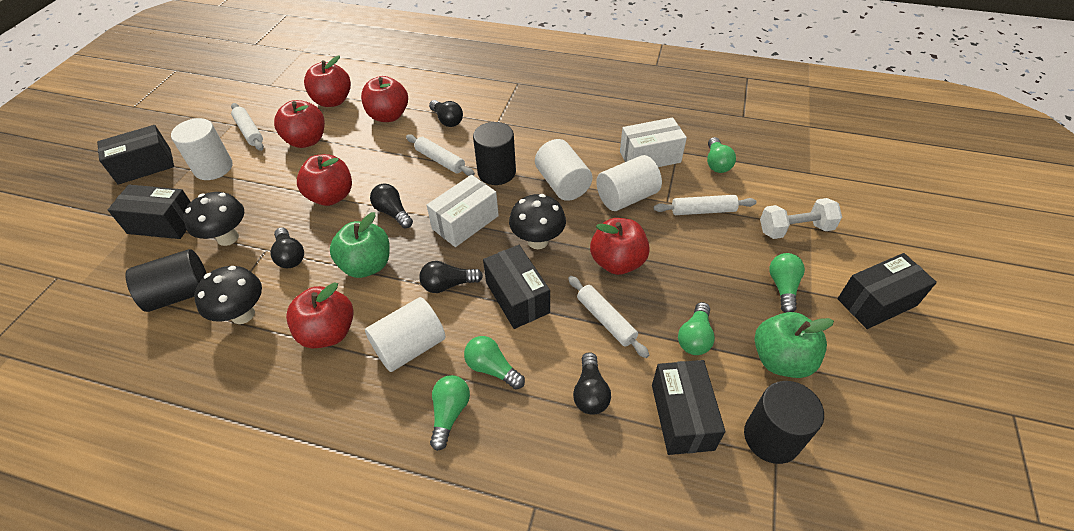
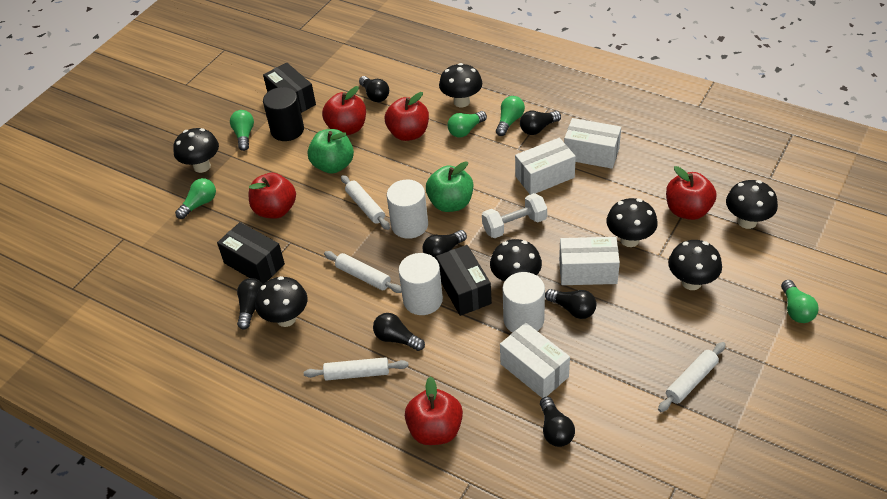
black box: [97,125,174,185] [108,185,190,239] [483,245,550,329] [652,360,725,455] [837,253,937,329] = 5 -> [217,222,285,284] [263,62,316,113] [436,245,492,316] = 3
black cylinder: [125,249,207,312] [473,122,516,185] [744,381,824,464] = 3 -> [263,87,304,141] = 1
black light bulb: [270,227,304,268] [370,184,413,228] [419,261,483,293] [429,100,463,127] [573,352,611,415] = 5 -> [237,278,263,329] [359,76,389,102] [373,313,425,351] [423,230,467,259] [520,111,561,135] [540,397,575,447] [545,289,597,319] = 7
black mushroom: [184,192,244,246] [194,266,262,324] [509,194,566,249] = 3 -> [173,128,219,173] [255,276,307,327] [439,63,482,107] [490,239,542,282] [606,198,658,247] [668,240,722,290] [726,180,778,229] = 7
red apple: [274,100,325,148] [286,282,354,348] [297,154,352,206] [304,56,351,107] [361,76,408,122] [590,218,650,275] = 6 -> [249,173,296,219] [322,86,366,135] [385,92,429,141] [405,376,463,445] [666,166,716,220] = 5
white box: [427,175,499,247] [620,117,687,167] = 2 -> [500,323,570,398] [515,138,576,195] [559,237,620,285] [564,118,621,169] = 4
white cylinder: [171,118,233,180] [365,297,446,372] [535,139,593,201] [596,155,662,211] = 4 -> [387,179,428,239] [399,253,443,315] [503,272,545,333] = 3

